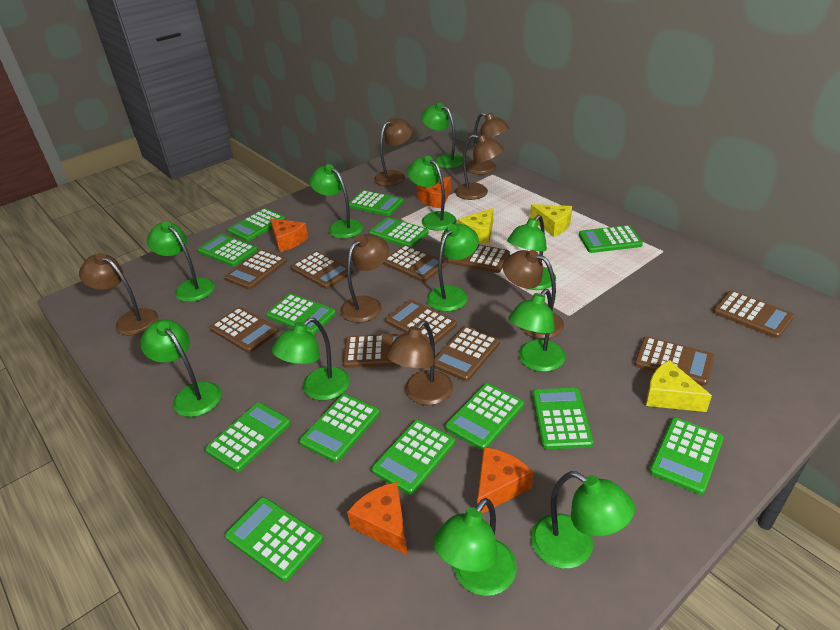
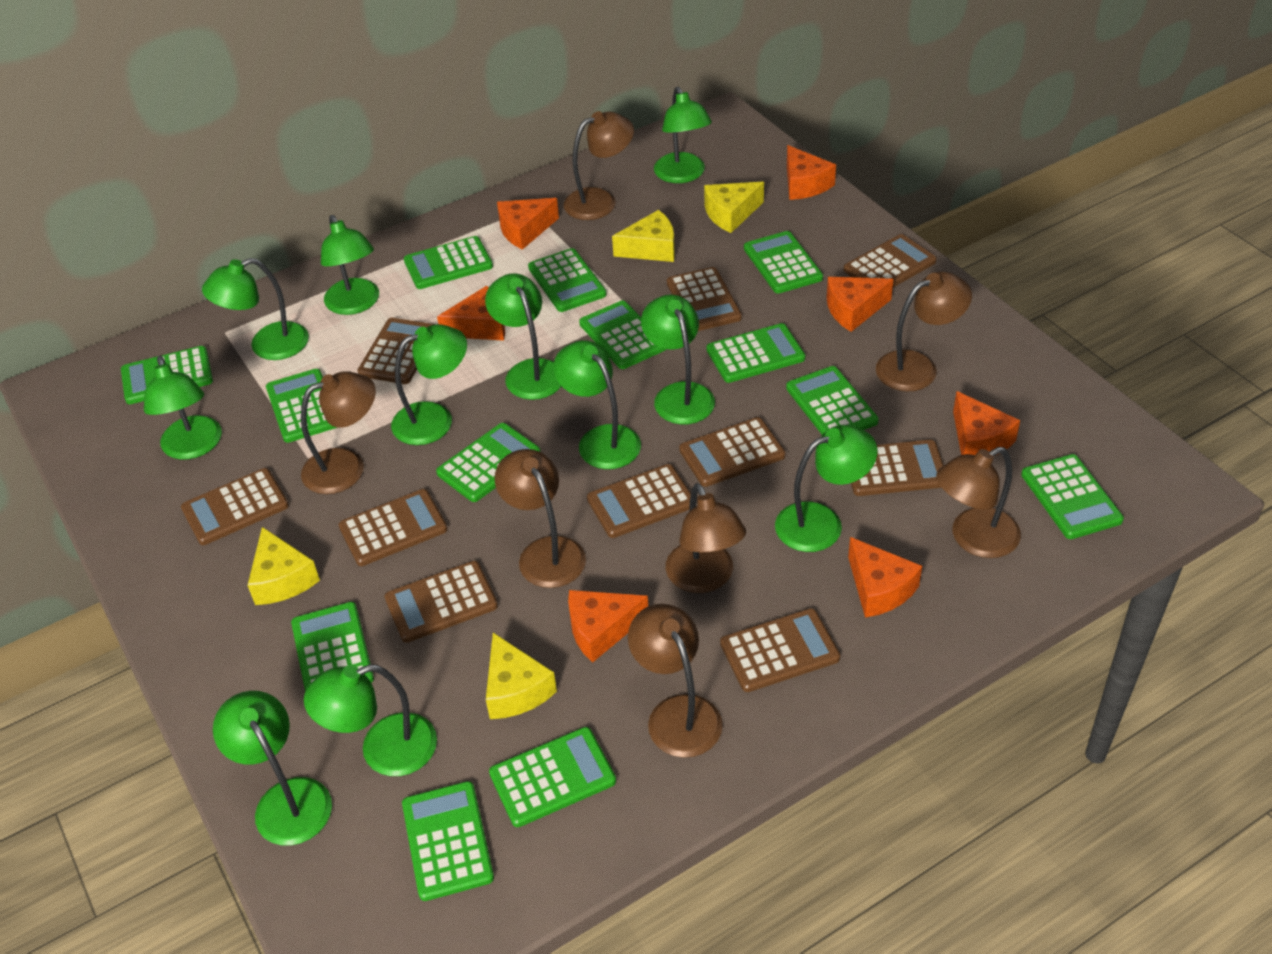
orange cheese: [270,218,308,252] [347,482,408,555] [416,176,451,208] [477,447,533,514] = 4 -> [437,286,505,341] [497,198,559,250] [568,590,648,663] [787,145,836,200] [827,277,894,332] [848,537,922,618] [953,391,1020,456] = 7
yellow cheese: [458,208,493,244] [530,204,572,237] [646,360,712,412] = 3 -> [247,527,320,605] [486,633,557,719] [612,210,675,262] [704,182,764,233] = 4

